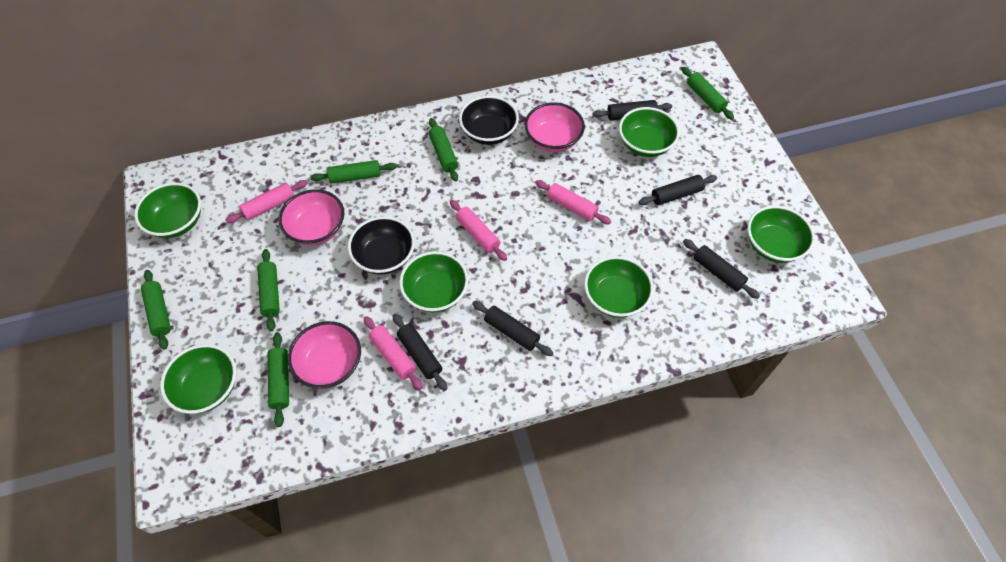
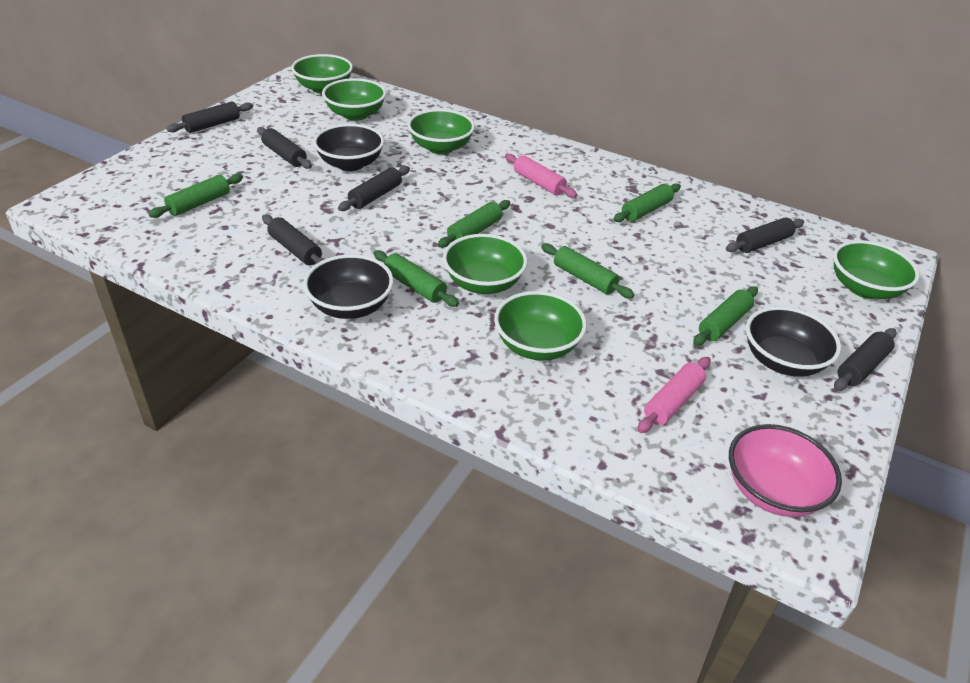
black bowl: [348,216,415,275] [459,96,519,145] = 2 -> [303,254,394,319] [313,124,384,171] [746,306,841,377] = 3
black rolling pin: [393,314,448,391] [472,301,553,356] [592,100,672,120] [639,175,717,205] [683,239,760,299] = 5 -> [166,102,253,133] [257,127,312,169] [262,215,325,265] [338,166,410,211] [726,218,804,253] [834,328,897,391] = 6
pink bowl: [279,189,344,245] [288,321,361,389] [525,103,585,152] = 3 -> [729,424,842,517] = 1
pink rolling pin: [225,180,308,223] [363,316,423,390] [450,200,507,261] [535,180,611,224] = 4 -> [505,154,577,198] [637,357,710,433] = 2

